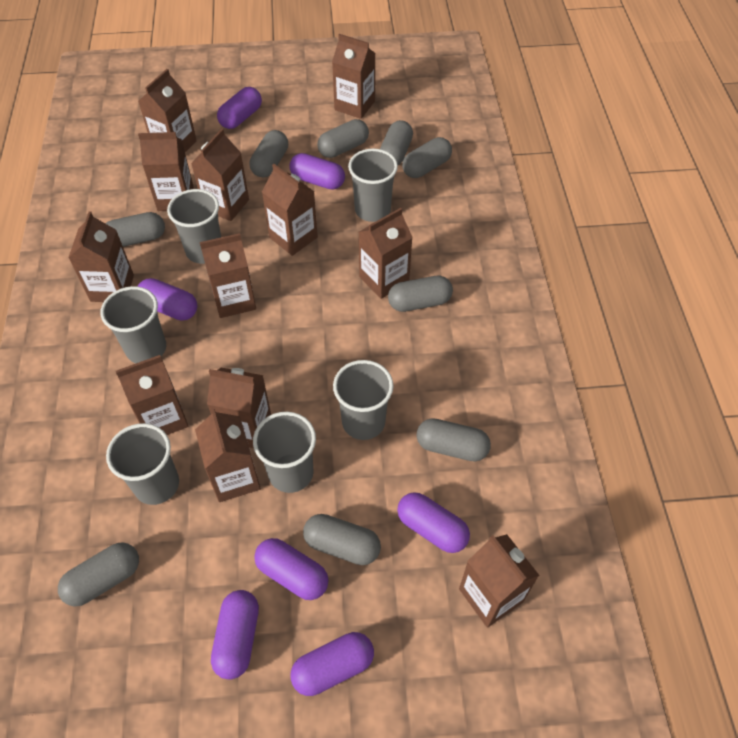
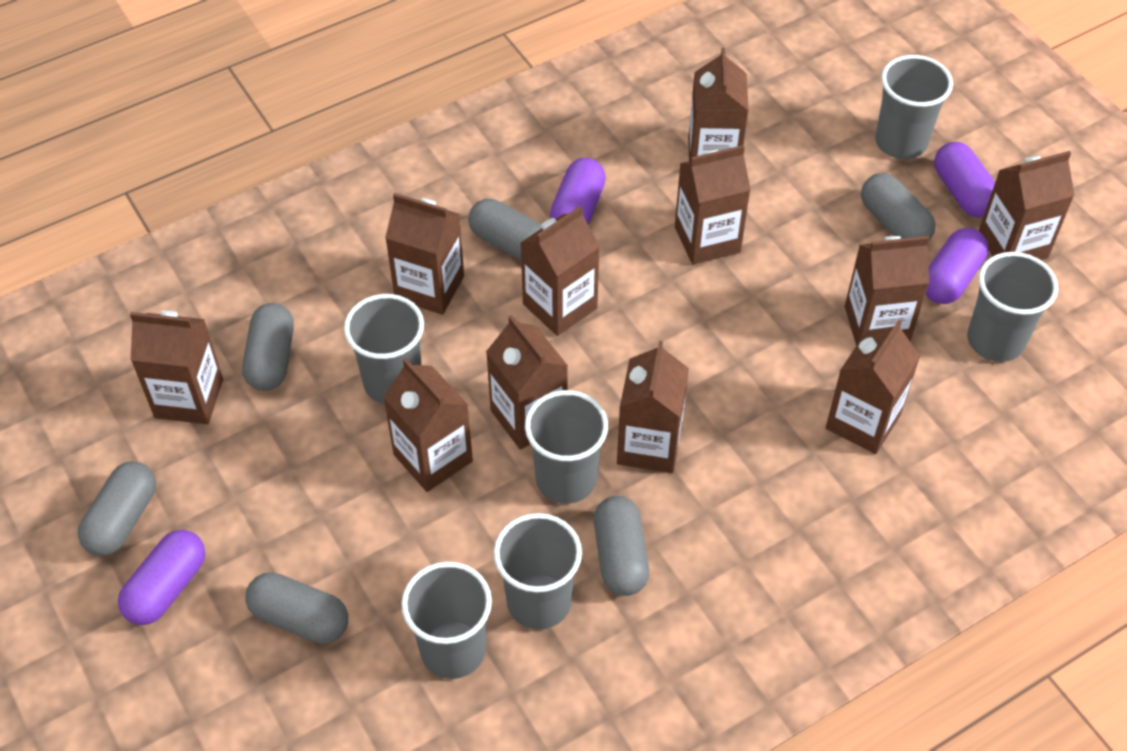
brown carton: [68,211,134,302] [116,355,188,435] [138,69,197,152] [138,132,194,211] [191,129,249,221] [195,408,261,502] [200,233,256,318] [207,368,271,448] [262,164,318,256] [332,34,376,119] [359,208,413,299] [459,534,539,628] = 12 -> [130,311,223,424] [383,358,473,492] [385,193,464,315] [486,315,568,450] [520,206,600,336] [617,341,689,473] [675,145,751,264] [688,48,749,161] [826,320,920,454] [845,236,930,346] [979,151,1075,260] = 11
grey capsule: [58,542,139,607] [105,212,165,247] [250,130,288,178] [303,514,381,565] [317,119,369,158] [380,120,413,165] [388,276,453,312] [402,137,452,178] [417,418,491,461] = 9 -> [78,461,156,556] [242,303,294,391] [245,572,348,643] [468,199,542,260] [594,496,649,596] [861,173,936,240] = 6
purple capsule: [137,278,198,321] [211,590,259,679] [217,87,262,129] [254,538,328,600] [290,153,345,190] [290,632,374,696] [397,492,470,553] = 7 -> [118,530,205,625] [550,158,606,224] [926,228,988,304] [934,142,995,217] = 4

